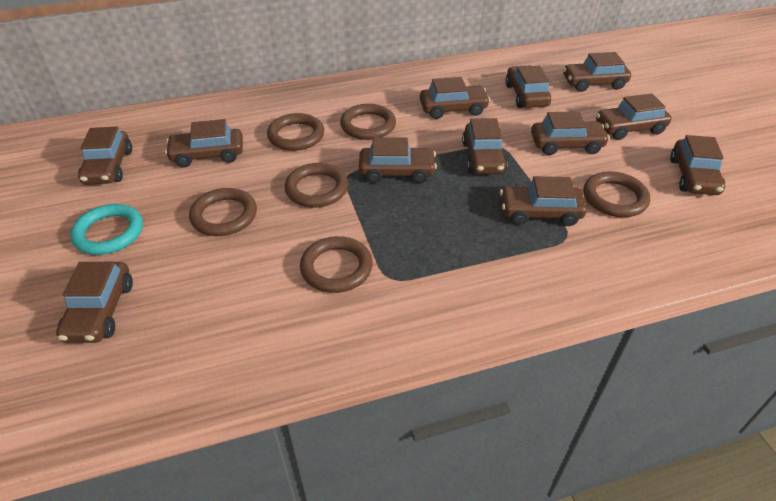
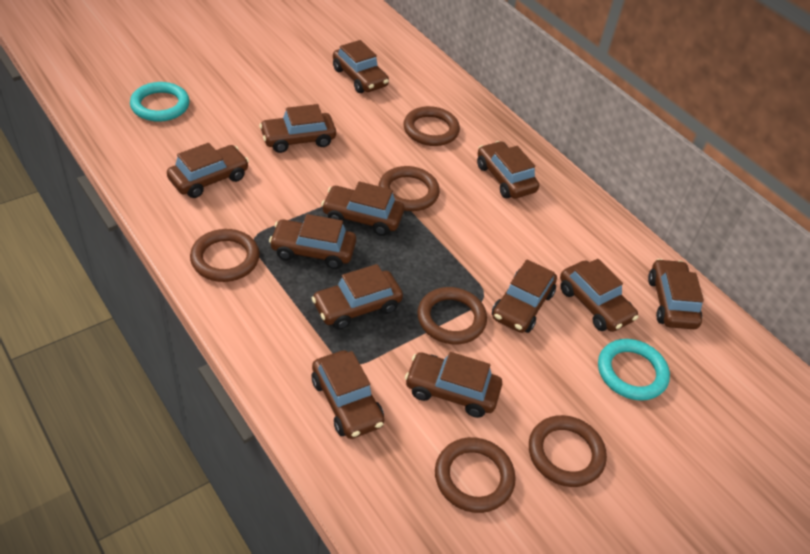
turquoise ring: [70,204,143,255] = 1 -> [130,82,190,122] [598,339,670,401] = 2

